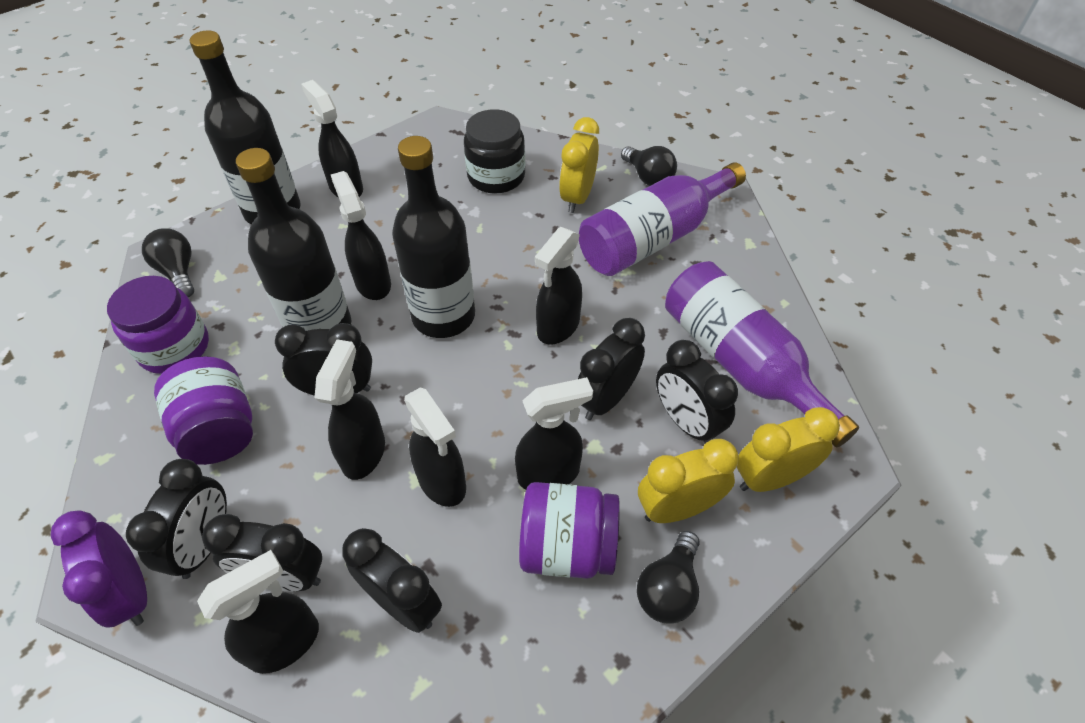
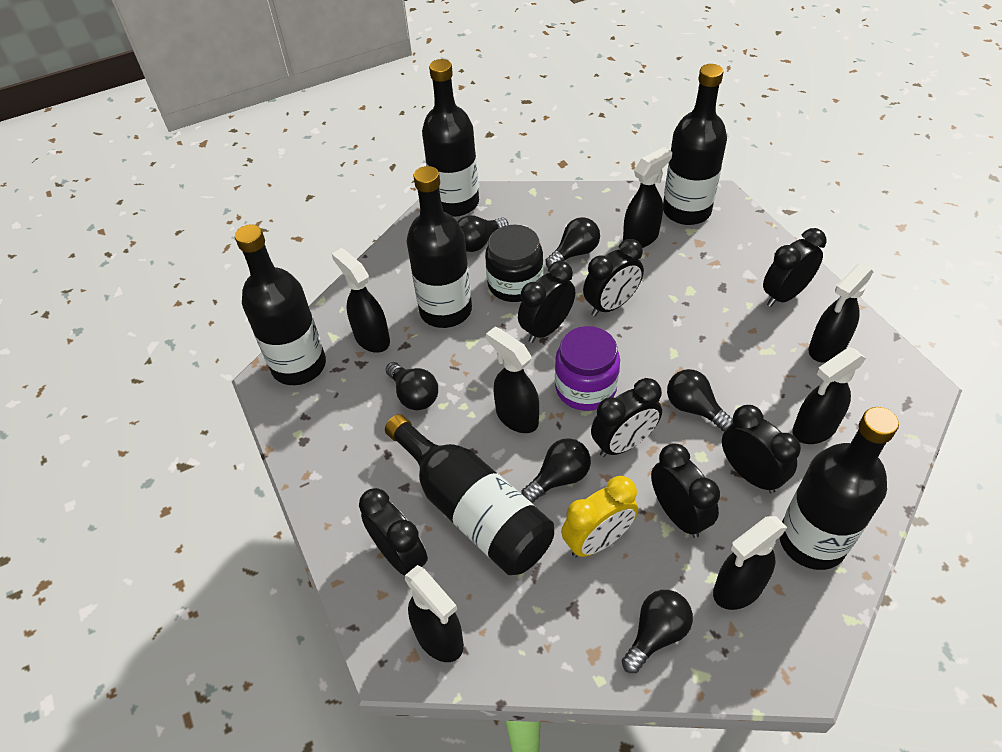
black bottle: [190,30,301,225] [236,148,351,331] [392,136,475,338] = 3 -> [235,224,326,385] [385,414,554,575] [407,166,472,328] [422,59,479,217] [663,64,727,225] [779,407,899,570] = 6
black clock: [126,459,227,579] [202,514,322,592] [275,323,372,396] [342,528,442,633] [578,318,645,420] [656,340,738,443] = 6 -> [359,488,428,576] [518,261,575,343] [583,239,644,316] [591,378,662,457] [651,443,720,538] [722,405,801,494] [763,228,826,307] = 7
black light bulb: [142,228,194,297] [621,146,677,186] [637,531,700,624] = 3 -> [386,362,438,410] [457,215,509,252] [521,438,591,503] [545,217,600,268] [622,590,693,673] [667,369,733,431] = 6
purple bottle: [579,162,746,276] [665,261,859,447] = 2 -> none = 0
purple clock: [51,510,147,628] = 1 -> none = 0
purple jar: [107,276,209,374] [154,356,253,465] [519,482,620,579] = 3 -> [555,326,620,411] = 1
yellow clock: [559,117,599,213] [638,439,739,523] [737,407,840,492] = 3 -> [561,476,638,557] = 1

